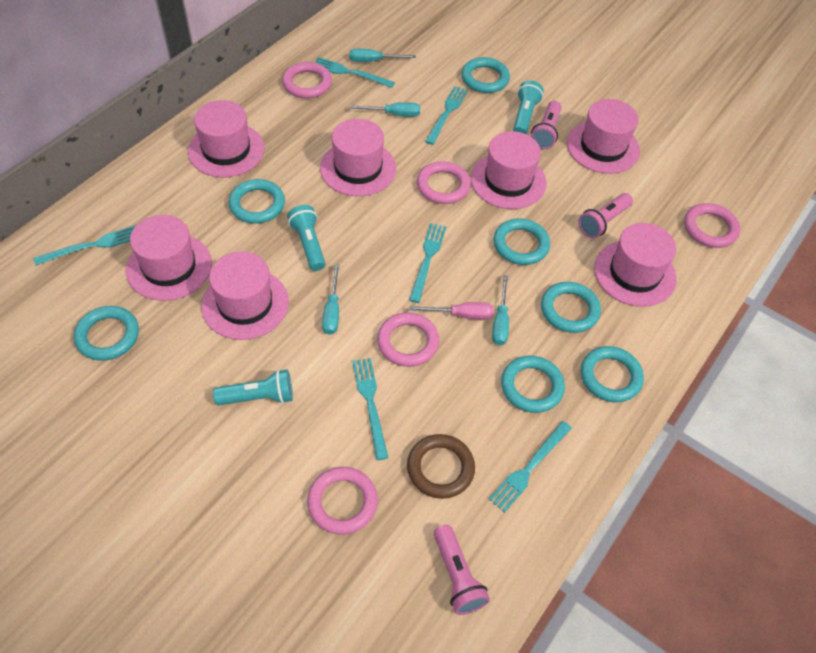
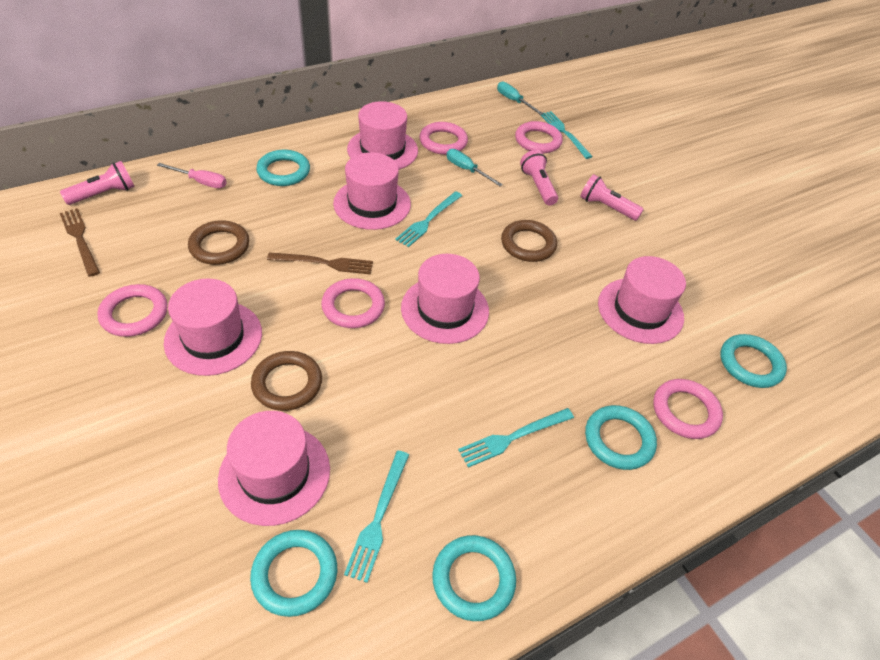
brown fork: none = 0 -> [60,208,100,277] [267,252,373,274] = 2
brown ring: [407,434,475,499] = 1 -> [188,220,249,265] [251,351,322,411] [501,220,557,262] = 3
pink hat: [126,215,212,301] [188,100,265,177] [201,252,289,340] [320,119,396,196] [470,131,547,209] [567,99,640,174] [594,223,677,307] = 7 -> [164,279,262,376] [218,411,330,526] [333,152,411,230] [347,101,418,170] [401,254,489,344] [598,256,686,344] = 6
turquoise flashlight: [213,369,293,405] [287,205,325,271] [513,80,544,134] = 3 -> none = 0
turquoise fork: [34,225,136,265] [314,57,395,88] [352,358,388,460] [409,223,446,303] [425,86,468,145] [489,421,572,513] = 6 -> [344,451,409,583] [395,191,462,247] [458,408,574,468] [541,111,593,159] = 4
turquoise ring: [74,306,139,361] [229,179,285,224] [461,57,510,93] [494,219,550,265] [501,356,565,413] [541,282,601,333] [581,346,644,402] = 7 -> [250,530,337,617] [256,150,310,186] [432,535,516,621] [585,405,657,470] [721,334,787,388] = 5
turquoise screwdriver: [322,264,339,335] [349,49,416,62] [350,102,420,117] [492,275,509,345] = 4 -> [447,149,503,186] [497,81,543,115] = 2

